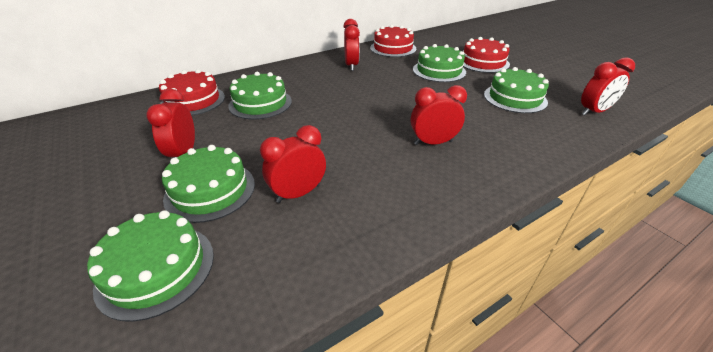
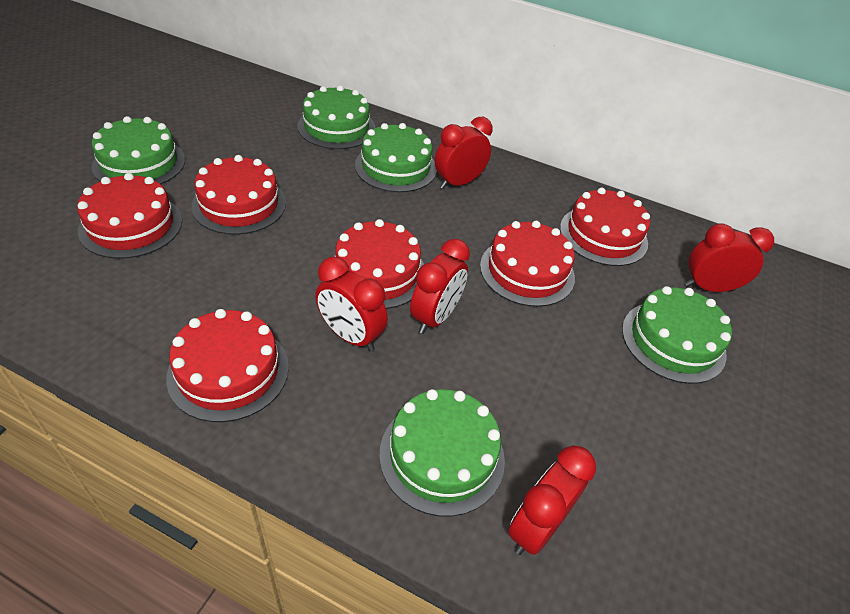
red cake: [159,69,225,116] [370,25,416,57] [463,37,510,73] = 3 -> [77,173,182,259] [166,309,289,422] [191,155,286,235] [333,219,424,309] [480,221,575,307] [560,188,650,266] = 6

